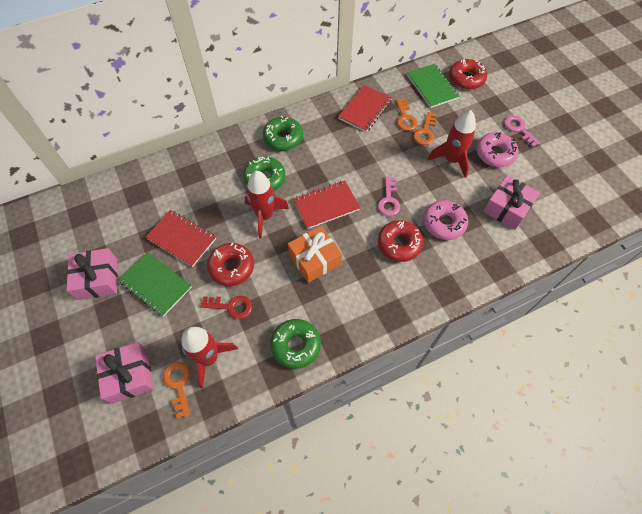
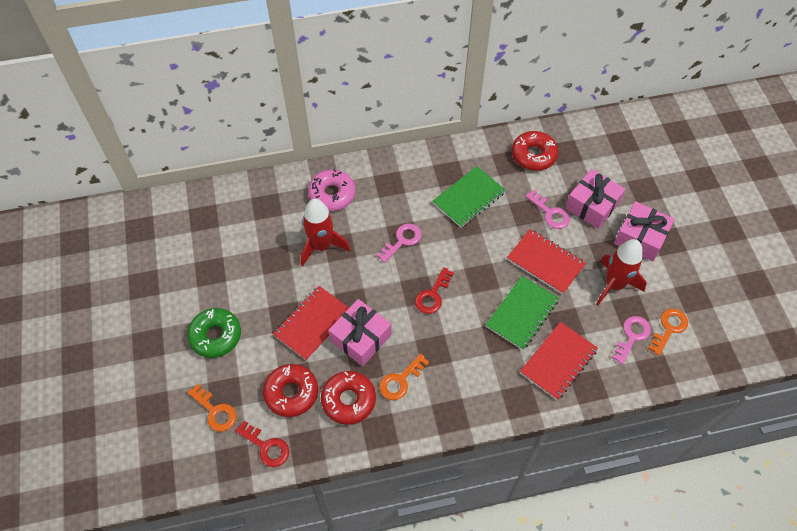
green donut: [243,157,286,191] [263,116,303,151] [270,319,321,369] = 3 -> [187,308,241,358] = 1
orange gift: [288,226,342,283] = 1 -> none = 0
pink donut: [423,200,468,240] [476,132,518,167] = 2 -> [308,169,356,211] = 1
pink key: [378,177,400,216] [504,115,541,147] = 2 -> [376,223,421,263] [526,190,570,229] [612,316,651,365] = 3
red key: [200,296,253,319] = 1 -> [235,421,289,467] [415,267,454,314] = 2
red rocket: [181,327,238,388] [245,171,289,238] [428,110,476,178] = 3 -> [301,198,350,266] [596,239,647,305] = 2

